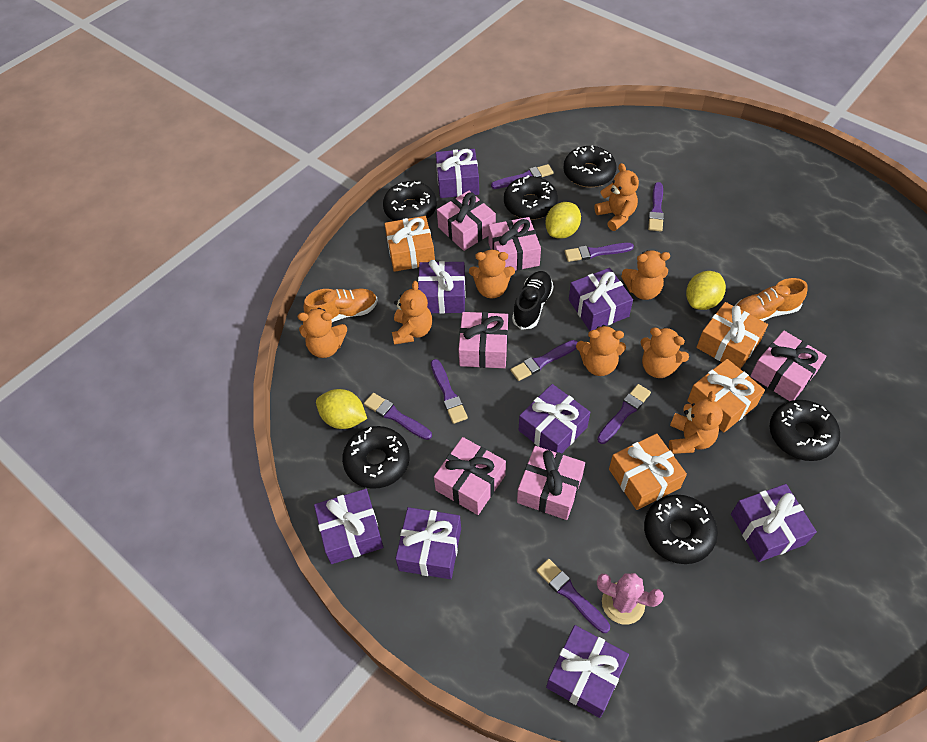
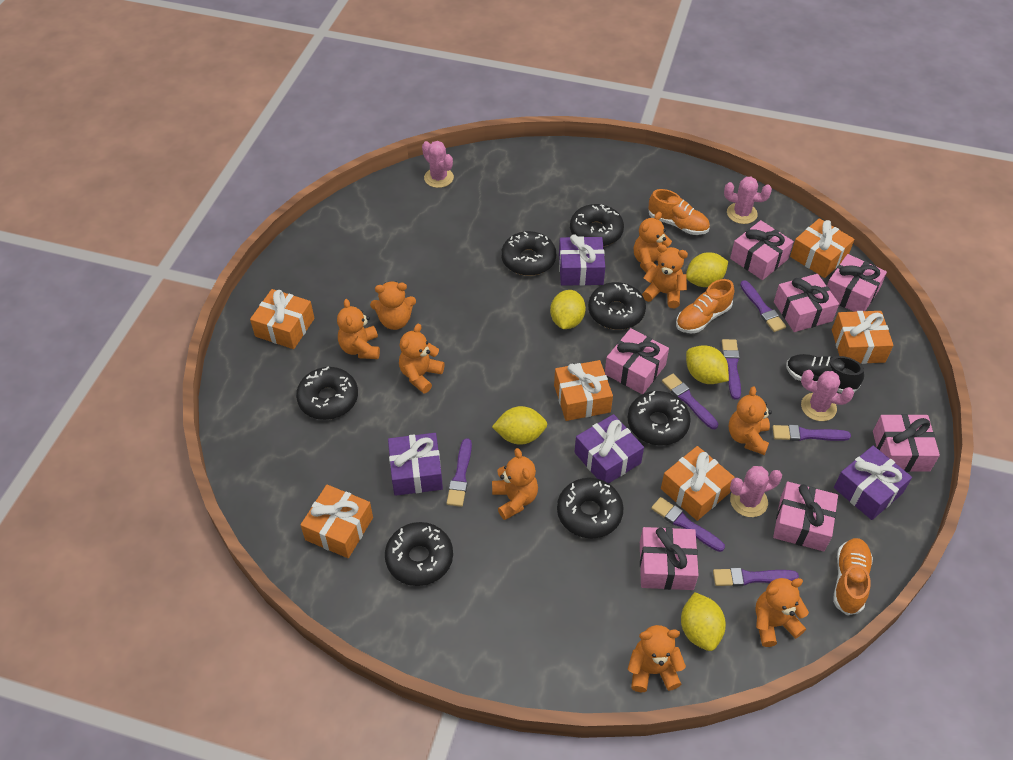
black donut: [342,426,410,489] [383,181,437,221] [504,175,558,220] [563,146,616,188] [644,495,718,564] [770,400,840,461] = 6 -> [296,366,358,420] [385,522,453,586] [501,231,556,276] [557,478,624,539] [570,204,624,247] [588,282,646,330] [628,391,691,445] = 7
orange gift: [384,216,435,272] [609,433,687,510] [687,359,765,433] [697,302,768,369] = 4 -> [250,289,315,349] [301,485,373,558] [554,360,613,421] [661,446,735,521] [790,218,855,278] [832,311,893,364] = 6
orange shoe: [304,289,377,322] [735,278,808,321] = 2 -> [649,189,710,235] [676,279,734,333] [833,538,873,615] = 3
orange teddy bear: [298,308,347,358] [392,281,432,345] [469,249,515,298] [576,325,626,376] [595,163,639,231] [621,250,670,300] [640,327,689,378] [669,391,723,454] = 8 -> [337,299,380,359] [370,281,416,330] [399,323,445,393] [492,448,538,520] [628,625,686,692] [633,212,672,273] [642,244,688,308] [729,386,772,455] [755,578,809,647] = 9
pink cactus: [597,573,664,625] = 1 -> [422,141,454,188] [724,177,772,224] [730,466,782,517] [801,370,854,421] = 4
pink gift: [434,437,506,515] [437,191,496,251] [458,312,508,368] [488,217,541,271] [517,446,585,520] [750,331,827,401] = 6 -> [605,328,669,394] [640,527,699,590] [730,220,794,280] [773,482,838,552] [774,274,839,332] [827,254,887,312] [873,414,940,472] = 7
purple brush: [364,393,432,440] [431,359,468,424] [491,164,553,189] [510,340,578,381] [536,559,610,633] [565,243,634,262] [597,384,651,444] [648,182,664,232] = 8 -> [447,438,472,507] [651,497,725,552] [662,374,718,429] [713,568,799,587] [722,339,741,400] [740,280,786,332] [772,425,851,441] = 7
purple gift: [314,489,383,564] [395,507,461,579] [418,260,466,314] [436,149,479,198] [519,384,590,453] [546,625,629,718] [569,268,633,331] [731,484,817,562] = 8 -> [388,433,443,496] [559,234,605,286] [575,414,644,483] [834,446,912,520] = 4
yellow lemon: [316,389,367,429] [545,202,581,239] [686,271,726,310] = 3 -> [492,406,547,445] [550,290,586,329] [681,592,726,651] [686,252,728,287] [686,346,729,384] = 5

